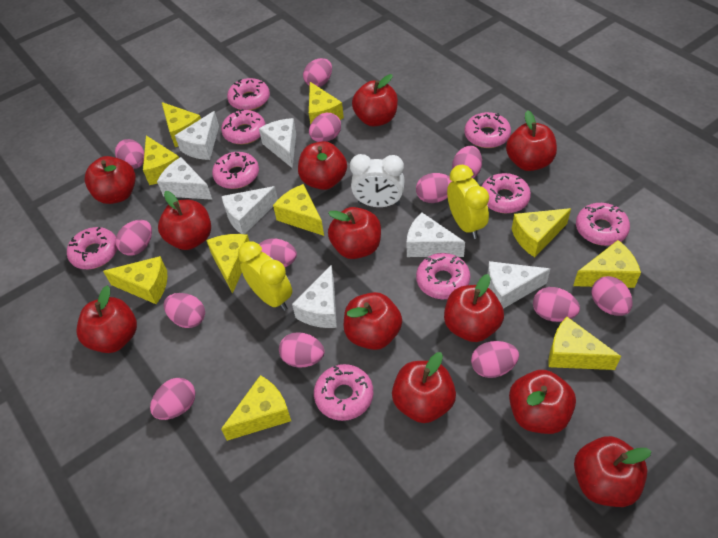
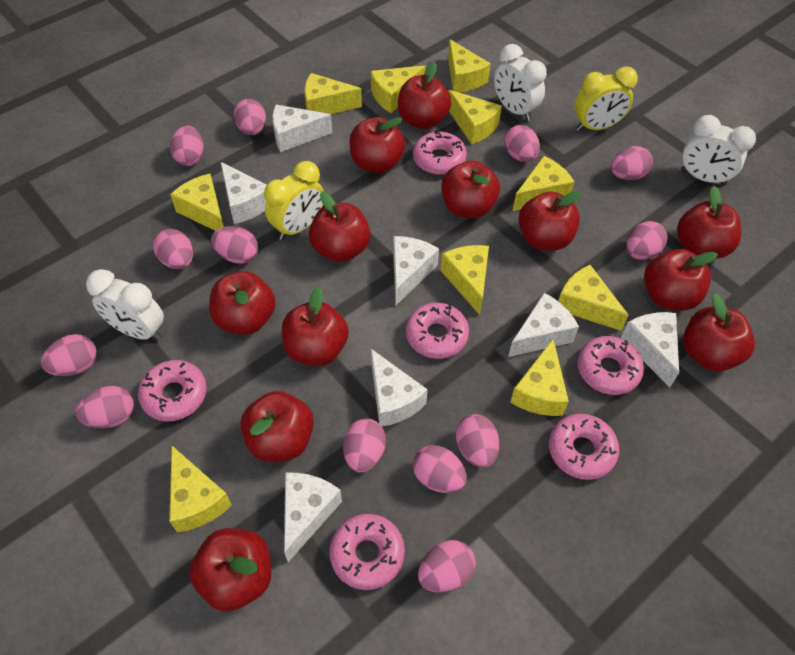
pink donut: [67,227,118,269] [212,152,259,189] [221,109,266,144] [227,78,270,110] [314,364,373,421] [416,253,471,299] [465,112,511,148] [481,173,531,213] [576,203,630,246] = 9 -> [138,360,207,421] [329,514,405,590] [406,302,469,359] [413,130,467,175] [549,414,619,480] [577,336,644,395] = 6
white clock: [350,154,405,207] = 1 -> [86,269,164,341] [494,44,547,121] [681,115,756,186] = 3

